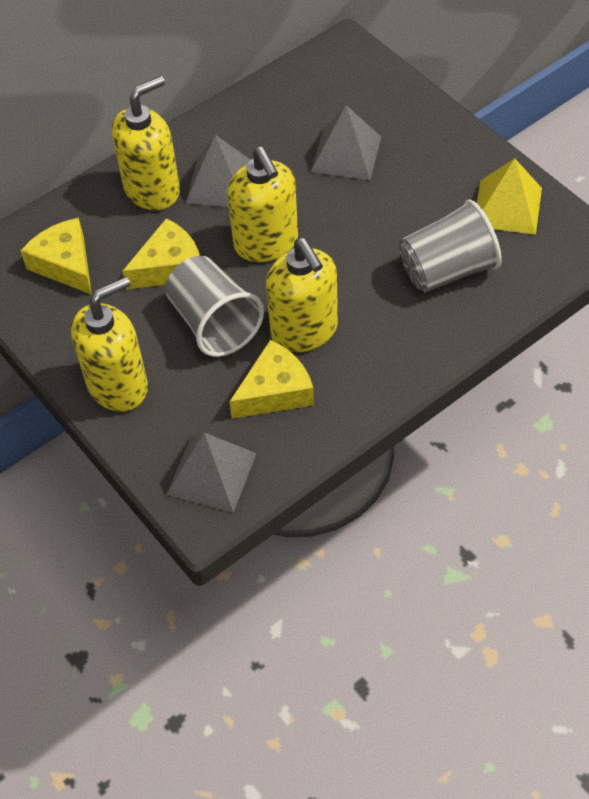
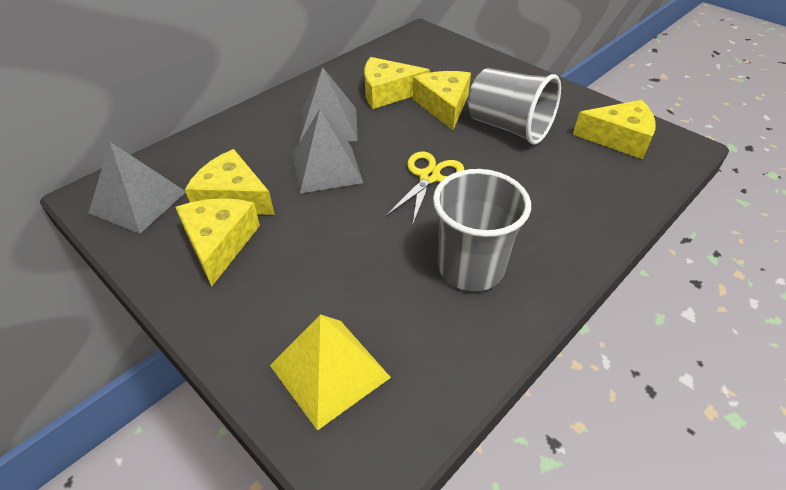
yellow cheese: [21,218,92,295] [122,218,200,289] [229,340,314,419] = 3 -> [175,198,260,287] [185,149,275,215] [364,57,430,109] [413,71,471,130] [573,100,656,159] = 5
yellow scissors: none = 0 -> [386,152,464,226] = 1
yellow soap dispenser: [71,277,148,411] [112,76,180,210] [227,147,298,262] [266,238,338,352] = 4 -> none = 0

